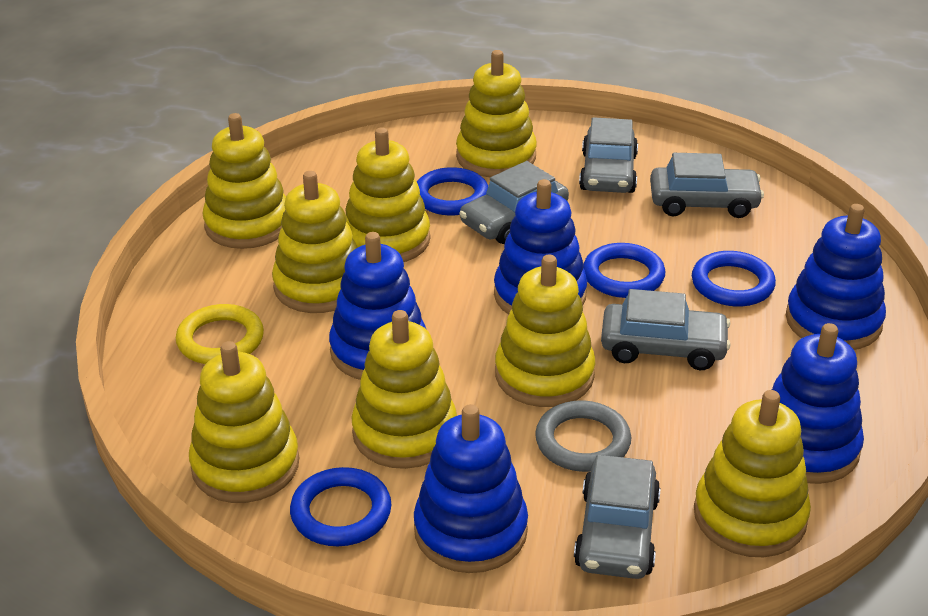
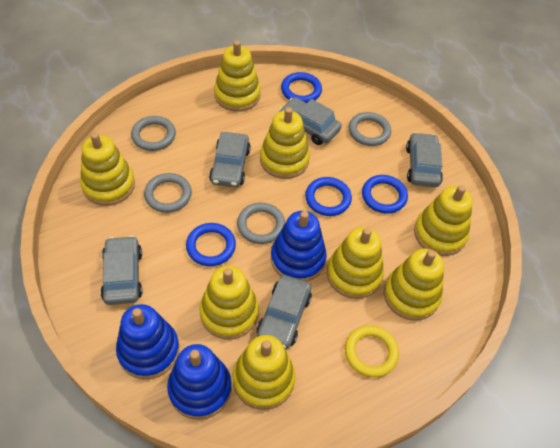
blue stacking toy: [329,232,427,380] [414,404,528,573] [494,179,587,315] [772,323,864,484] [786,204,886,350] = 5 -> [116,304,179,379] [167,344,232,420] [271,211,327,282] = 3
grey ring: [535,400,631,472] = 1 -> [131,116,176,151] [144,173,192,213] [237,203,285,244] [349,112,391,146] = 4

